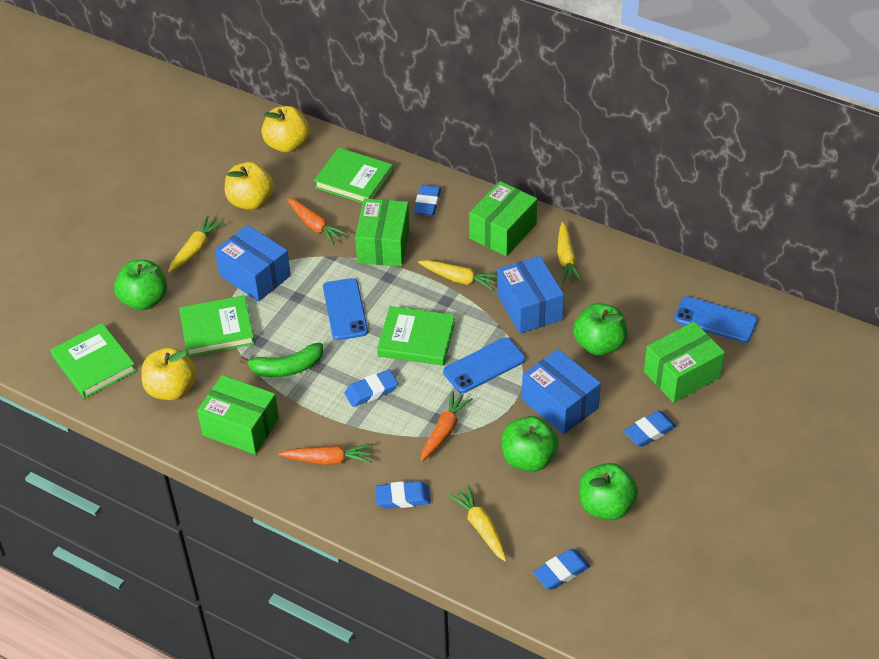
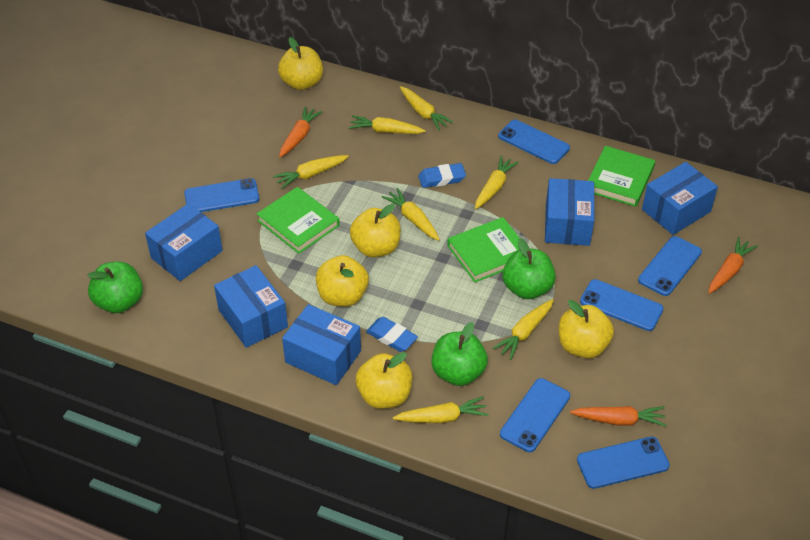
blue box: [215,225,291,301] [497,256,564,334] [522,349,601,434] = 3 -> [145,203,223,281] [214,265,288,348] [282,304,361,385] [545,178,594,246] [642,162,718,235] = 5
blue eraser: [344,369,398,407] [375,481,431,509] [414,185,441,216] [533,549,590,590] [624,411,677,447] = 5 -> [366,317,418,352] [418,163,466,188] = 2
blue phone: [323,278,368,340] [443,337,525,393] [674,296,757,343] = 3 -> [184,178,259,212] [498,119,570,164] [500,378,570,452] [577,437,670,489] [580,279,663,331] [638,236,702,296] = 6
green apple: [114,260,167,310] [502,416,559,472] [573,303,627,356] [579,463,638,520] = 4 -> [87,262,143,313] [431,322,488,386] [502,238,556,299] = 3
green banana: [239,343,323,377] = 1 -> none = 0
green book: [51,323,136,398] [179,295,255,357] [314,148,393,203] [377,306,455,366] = 4 -> [257,187,340,254] [447,217,519,283] [588,146,655,207] = 3
green box: [197,375,279,455] [355,199,410,267] [469,181,537,256] [644,322,725,403] = 4 -> none = 0
yellow apple: [142,347,197,400] [225,162,274,210] [261,106,310,153] = 3 -> [278,37,323,90] [316,255,369,307] [350,204,401,258] [356,352,412,409] [559,300,614,358] = 5
yellow carrot: [168,215,224,273] [418,260,497,291] [448,485,507,562] [557,222,583,284] = 4 -> [273,155,349,189] [349,115,426,134] [382,188,440,241] [393,396,488,423] [400,86,454,131] [475,156,519,209] [492,299,554,360] = 7

